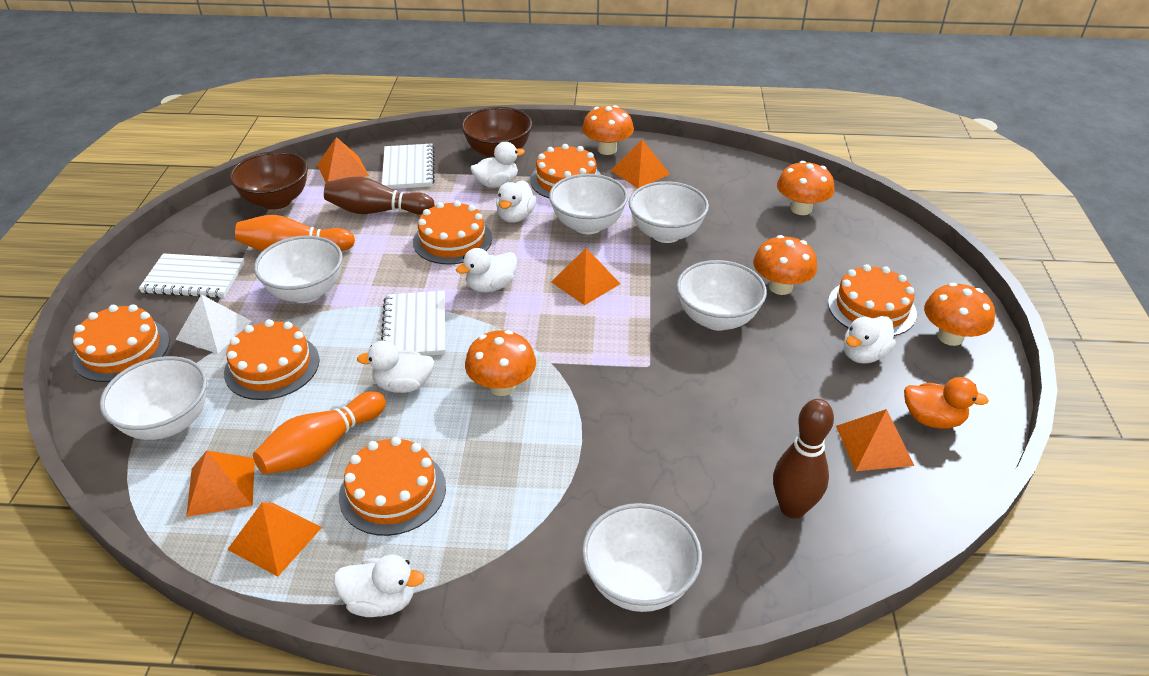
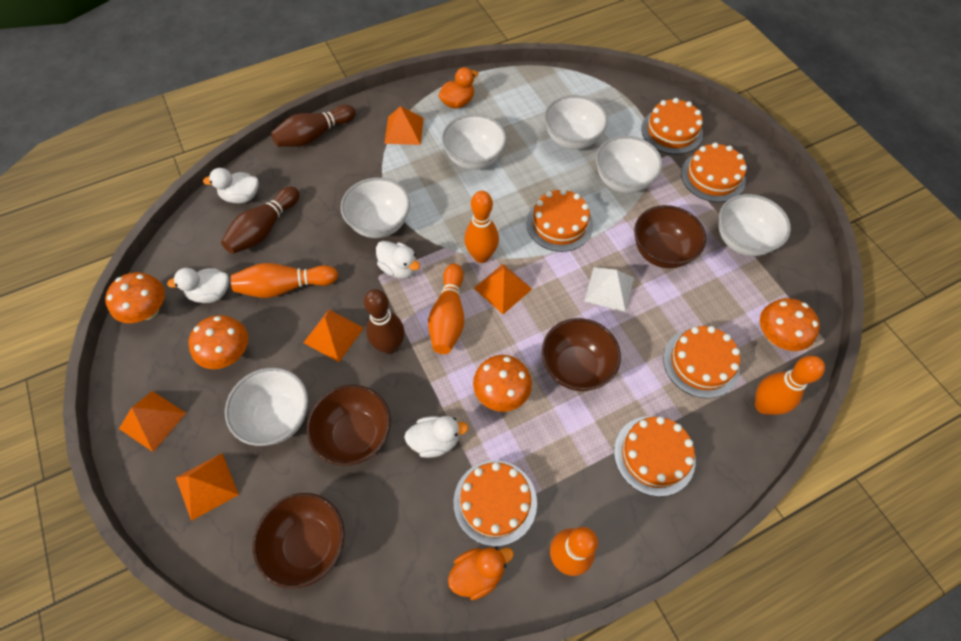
brown bowl: [229,151,308,210] [461,107,532,158] = 2 -> [253,493,344,589] [307,385,391,466] [542,318,621,391] [634,205,706,268] = 4
brown bowling pin: [324,177,435,215] [773,399,834,519] = 2 -> [221,186,300,254] [271,105,356,147] [364,289,404,354] = 3
orange bowling pin: [235,215,355,251] [253,391,386,474] = 2 -> [231,263,338,298] [428,263,464,354] [464,191,499,263] [550,527,598,576] [755,356,825,415] = 5
orange duck: [904,377,989,429] = 1 -> [438,67,479,109] [448,547,514,600] = 2
orange mushroom: [465,330,536,396] [582,105,634,155] [753,235,817,295] [777,161,835,215] [924,283,995,346] = 5 -> [105,272,165,323] [188,315,248,369] [473,355,532,412] [760,298,820,351] = 4
orange pyramid: [186,451,255,517] [227,502,322,576] [317,137,369,182] [551,248,620,305] [611,139,670,188] [836,409,914,471] = 6 -> [119,391,186,452] [176,453,239,521] [303,310,364,362] [384,106,424,145] [474,264,532,314] = 5
white duck: [334,554,425,617] [357,341,434,393] [456,248,517,292] [471,142,525,188] [496,180,536,223] [844,316,896,364] = 6 -> [167,268,229,303] [203,168,259,203] [376,241,420,279] [404,416,469,458] = 4
white notebook: [138,253,245,298] [381,291,445,356] [382,143,435,189] = 3 -> none = 0

